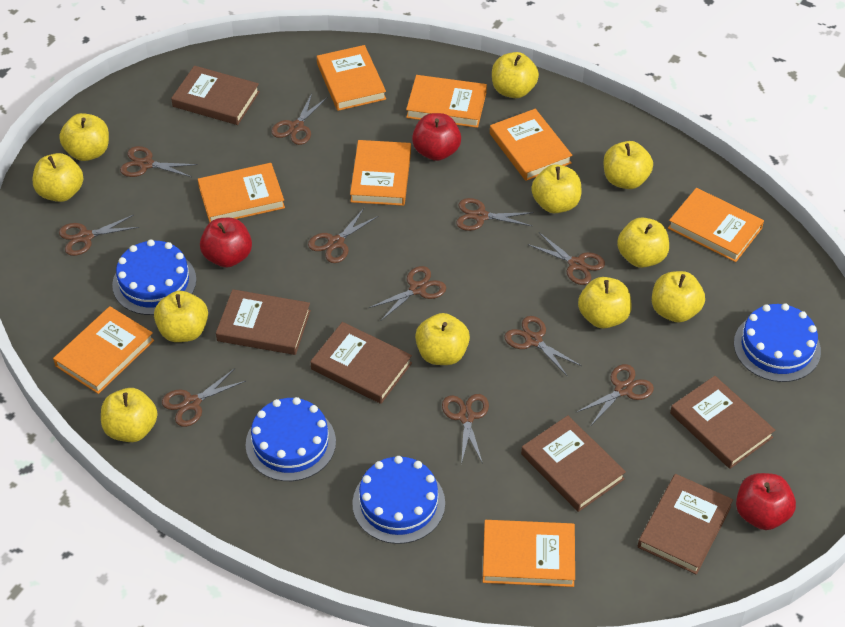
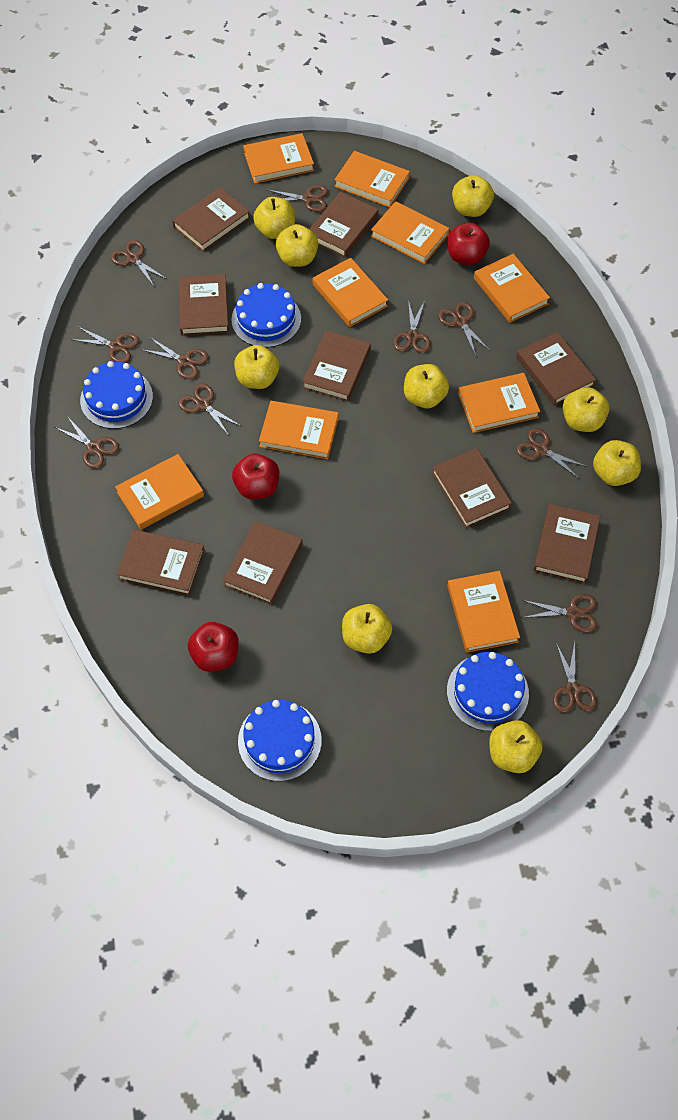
brown book: [171,66,260,125] [216,289,311,355] [310,322,412,404] [521,415,626,512] [638,474,733,575] [670,376,775,469] = 6 -> [116,529,205,596] [172,187,250,252] [179,274,229,336] [223,521,303,605] [302,330,371,402] [310,192,379,257] [432,448,512,528] [516,332,596,406] [533,504,600,584] = 9
orange book: [53,306,154,394] [198,163,285,223] [317,45,386,111] [350,140,411,206] [406,75,487,128] [483,520,575,587] [490,109,572,181] [668,188,764,262] = 8 -> [115,454,204,530] [243,133,314,184] [259,401,338,459] [313,258,388,327] [334,151,410,208] [371,201,449,264] [447,571,520,653] [458,373,540,433] [474,254,550,323] = 9
yellow apple: [33,153,83,202] [59,113,109,161] [101,388,158,442] [154,291,208,342] [415,313,470,365] [492,52,539,98] [531,164,581,214] [578,277,632,329] [604,141,653,189] [617,217,669,268] [652,271,705,323] = 11 -> [234,345,279,389] [253,197,295,239] [276,224,319,267] [342,604,392,654] [404,364,449,408] [452,175,494,217] [489,720,543,773] [563,387,609,432] [593,440,641,486] = 9

